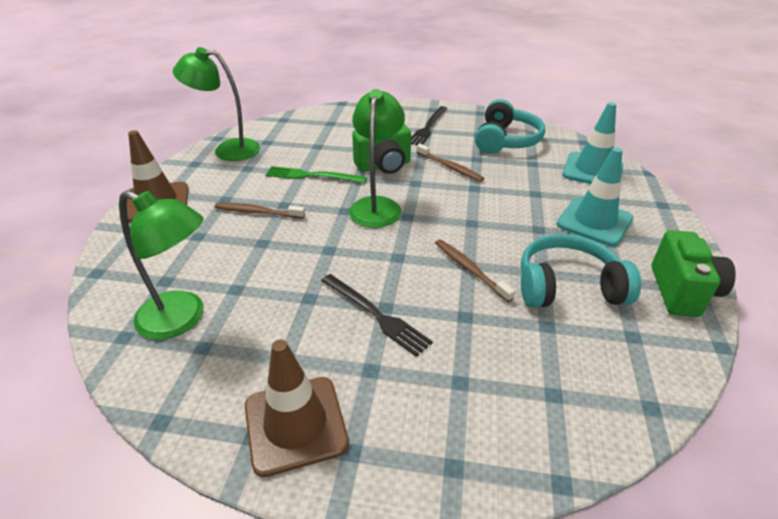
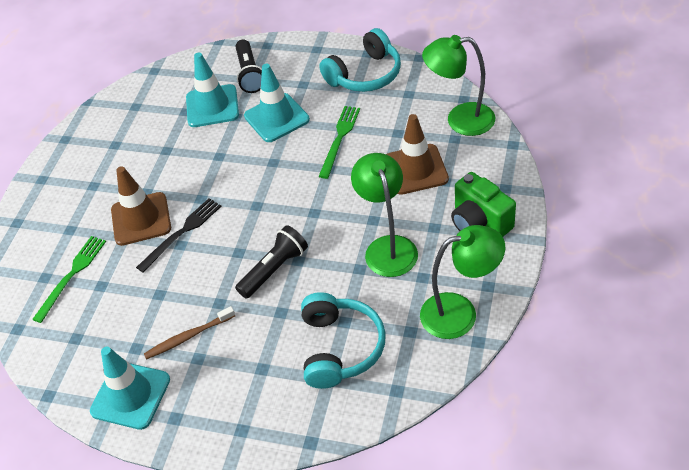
black flashlight: none = 0 -> [235,40,262,93] [235,225,308,299] = 2
black fork: [321,274,433,357] [411,106,448,145] = 2 -> [136,198,222,273] = 1
brown toothbrush: [214,203,305,219] [416,144,484,182] [435,239,515,302] = 3 -> [144,306,235,359] = 1
green camera: [352,124,411,174] [652,230,736,317] = 2 -> [451,172,516,237] = 1
green fork: [265,166,367,183] = 1 -> [32,236,106,323] [318,106,360,179] = 2
turquoise traffic cone: [557,147,633,246] [562,102,623,184] = 2 -> [90,347,170,430] [186,52,239,127] [244,64,310,142] = 3

